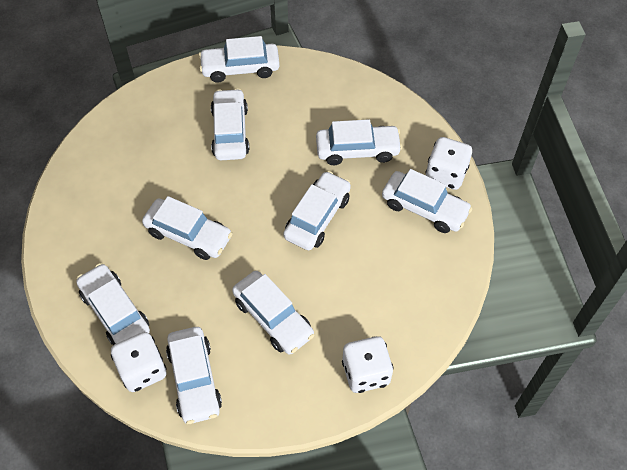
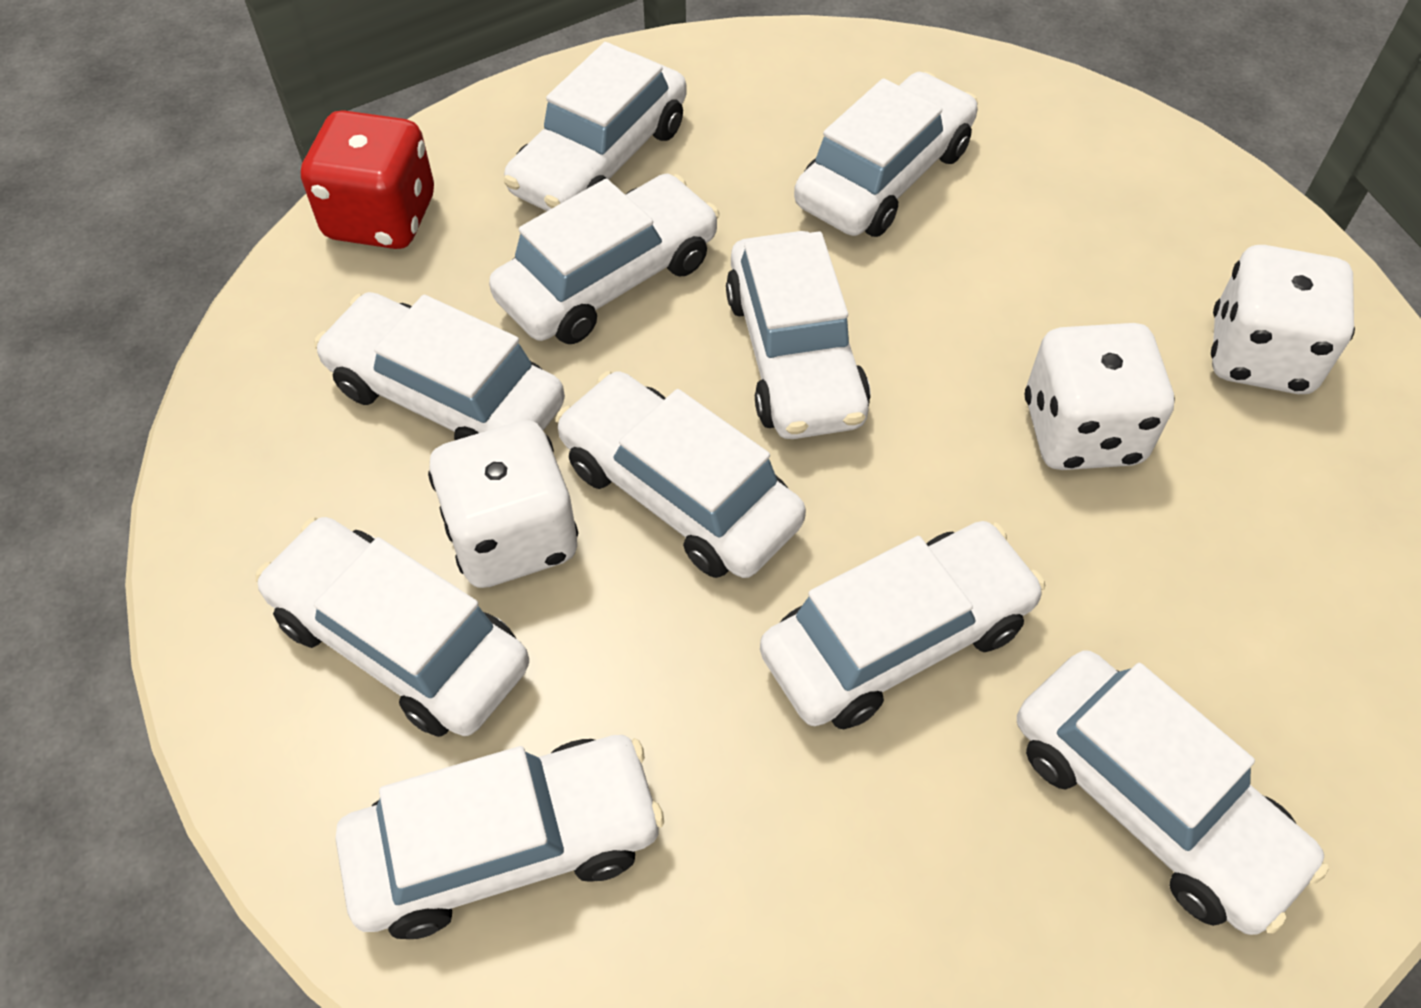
red dice: none = 0 -> [301,110,434,249] = 1
white car: [76,263,150,345] [142,196,233,260] [166,327,222,424] [199,36,280,83] [211,88,250,160] [232,271,314,355] [283,171,351,250] [316,119,402,165] [382,169,473,233] = 9 -> [255,517,529,737] [314,292,565,440] [335,735,664,939] [489,174,720,344] [503,42,687,211] [556,371,806,578] [726,231,871,439] [760,521,1045,729] [794,72,978,237] [1017,650,1329,935] = 10

